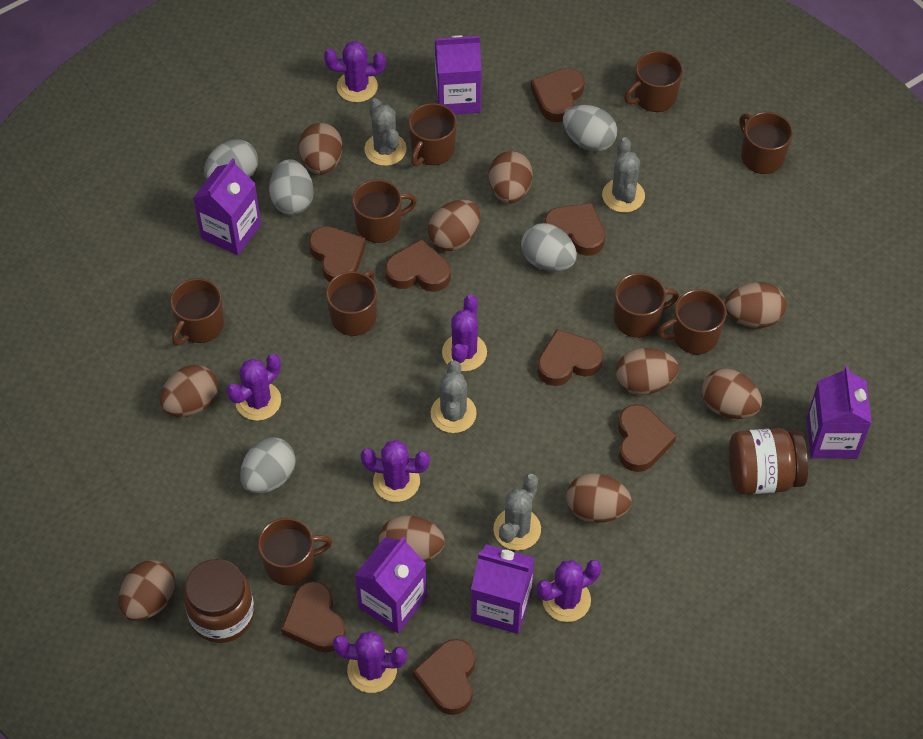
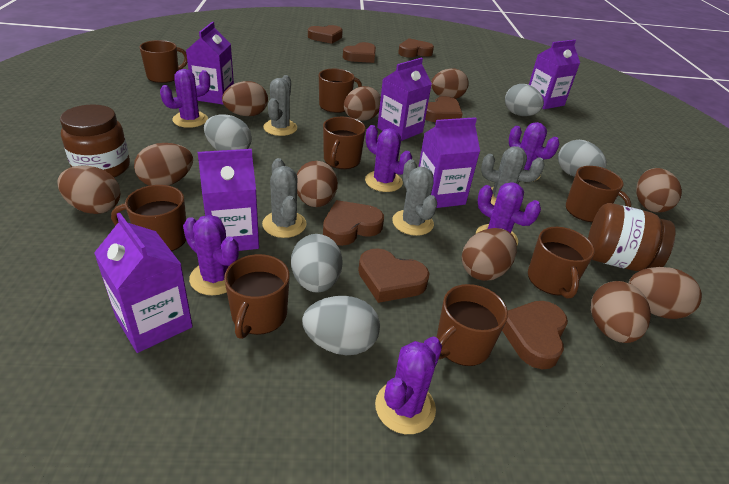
brown heart: [281,581,346,653] [309,226,366,282] [385,239,451,292] [413,639,475,715] [531,68,585,122] [537,329,603,386] [544,203,605,256] [618,404,676,472] = 8 -> [308,25,343,44] [323,200,384,246] [343,42,376,63] [358,248,430,303] [398,38,434,58] [425,96,463,122] [502,301,568,369] = 7
brown mug: [170,278,224,346] [258,518,332,586] [326,270,377,336] [352,180,417,243] [409,103,457,167] [614,273,679,338] [624,51,683,112] [657,289,726,354] [739,112,793,174] = 9 -> [111,185,186,251] [140,40,188,83] [224,254,290,339] [319,69,362,113] [323,117,366,169] [437,284,508,366] [528,227,595,299] [566,166,631,222] = 8
purple carton: [193,158,261,255] [354,536,427,633] [435,35,482,114] [471,545,535,634] [807,366,872,459] = 5 -> [94,213,193,353] [186,22,234,105] [198,149,259,251] [377,57,432,141] [418,117,480,208] [529,40,580,109] = 6

